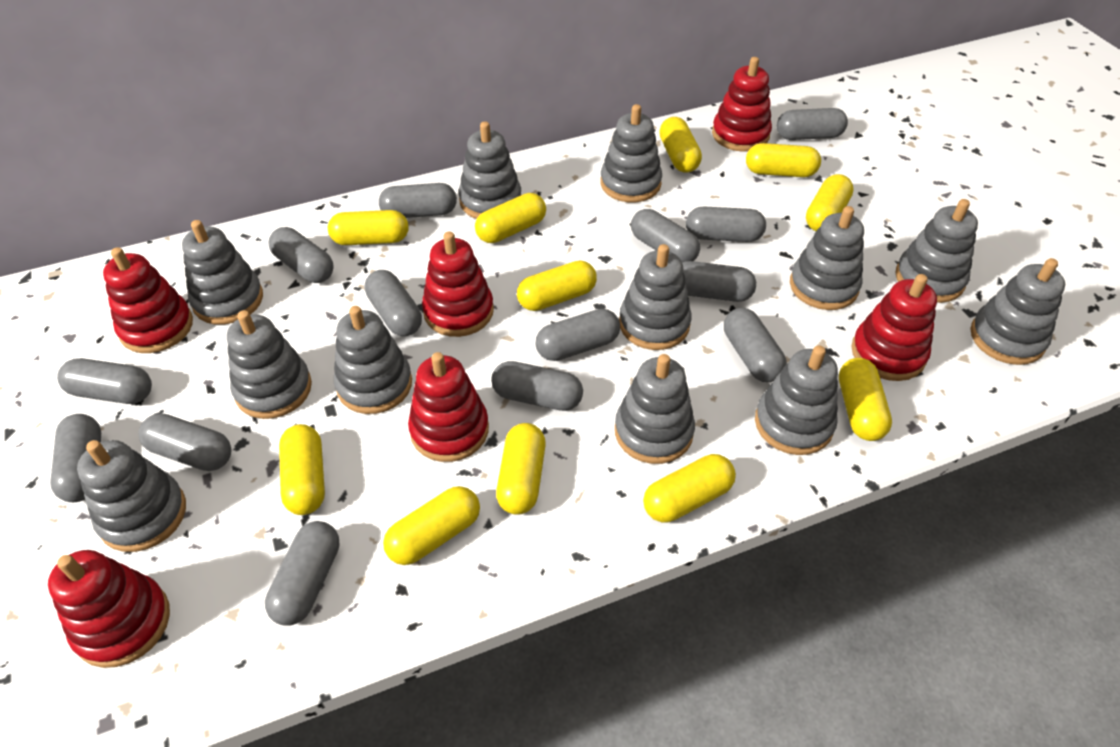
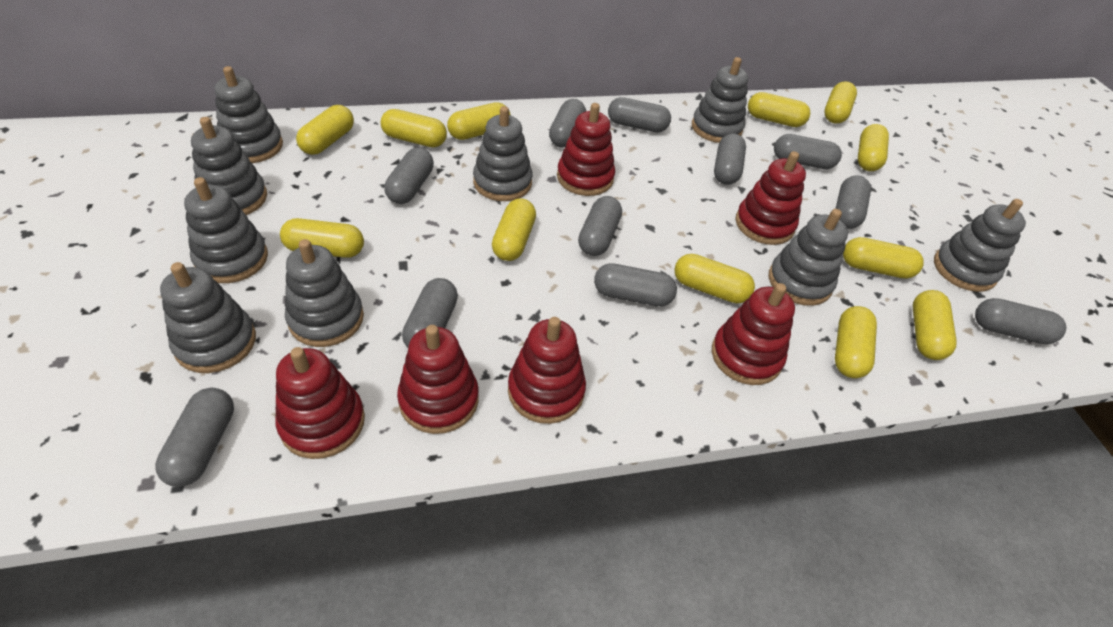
grey capsule: [50,414,101,502] [57,358,152,404] [138,413,231,471] [265,521,340,625] [268,227,334,283] [365,270,422,336] [379,183,457,218] [491,361,583,411] [536,309,620,361] [631,209,700,262] [682,261,756,302] [686,206,766,242] [724,308,787,382] [777,108,848,140] = 14 -> [155,388,234,487] [384,148,434,204] [402,278,458,348] [549,99,586,148] [578,196,622,256] [594,263,677,307] [608,97,671,132] [714,133,746,185] [774,134,842,169] [835,175,871,229] [975,298,1067,344] = 11
grey stacking toy: [77,440,186,552] [182,220,263,325] [227,310,312,419] [334,306,412,414] [459,121,521,219] [600,104,662,202] [615,354,695,464] [619,244,692,350] [755,345,838,455] [790,206,864,310] [895,199,978,303] [970,258,1065,365] = 12 -> [160,262,256,373] [184,177,268,283] [191,117,267,215] [215,66,283,163] [285,239,364,347] [473,106,533,201] [692,57,748,143] [769,209,848,306] [934,199,1026,292] = 9
yellow capsule: [279,424,325,515] [328,210,409,245] [383,486,480,565] [475,193,546,243] [496,423,546,515] [517,260,597,311] [643,454,736,523] [659,117,702,173] [746,143,821,177] [806,174,854,231] [839,358,892,441] = 11 -> [280,218,364,258] [296,105,354,155] [381,109,447,147] [447,102,510,140] [492,198,536,261] [674,254,755,303] [748,92,810,127] [825,81,857,123] [835,306,877,378] [843,237,924,278] [858,124,889,171] [913,290,957,360] = 12

